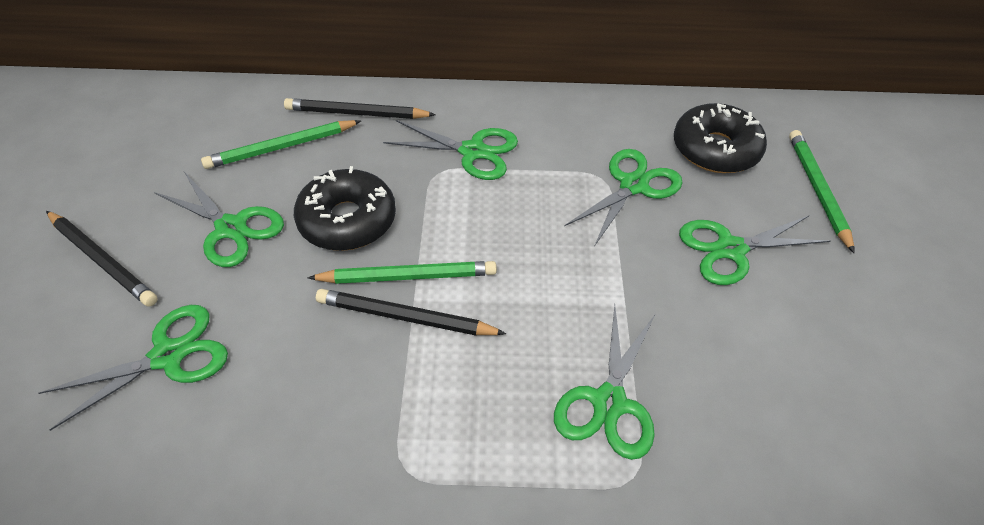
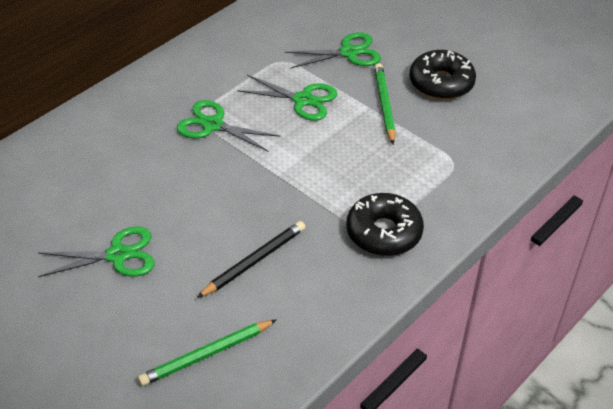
black pencil: [46,211,158,306] [284,98,436,119] [316,289,506,336] = 3 -> [197,221,305,298] = 1
green pencil: [201,120,361,169] [307,261,497,284] [789,130,855,253] = 3 -> [138,319,277,386] [374,63,395,145] = 2
green scissors: [39,305,228,431] [154,172,284,267] [383,120,518,180] [554,306,655,460] [564,149,682,245] [679,215,831,285] = 6 -> [38,226,155,277] [177,100,280,152] [237,75,337,121] [285,32,381,69] = 4

